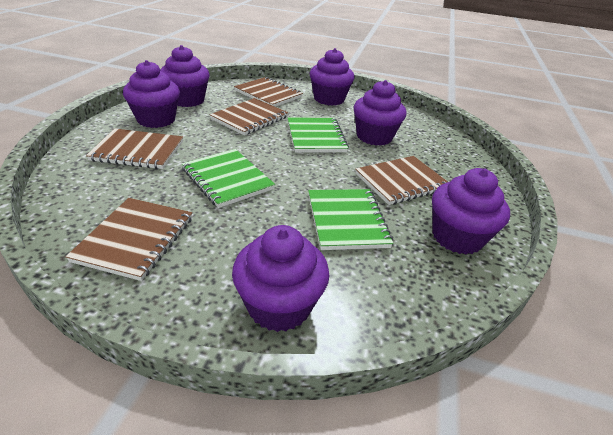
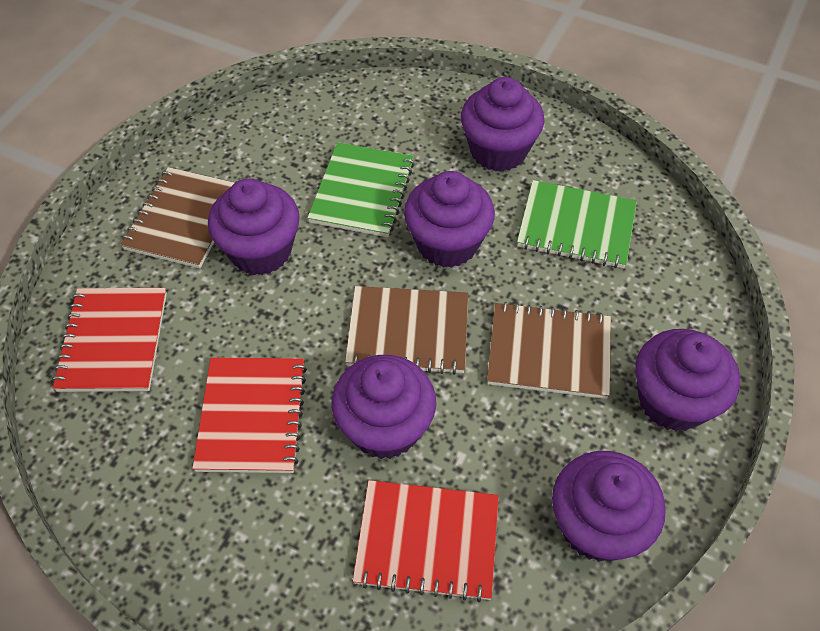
brown notebook: [65,198,192,281] [86,129,183,169] [210,98,288,135] [234,77,303,107] [355,156,448,205] = 5 -> [120,167,234,268] [345,286,468,375] [487,302,611,399] = 3
green notebook: [182,149,275,208] [288,117,349,153] [308,189,393,250] = 3 -> [307,142,415,237] [517,180,637,268] = 2
red notebook: none = 0 -> [52,288,167,392] [192,357,307,473] [353,480,499,602] = 3

